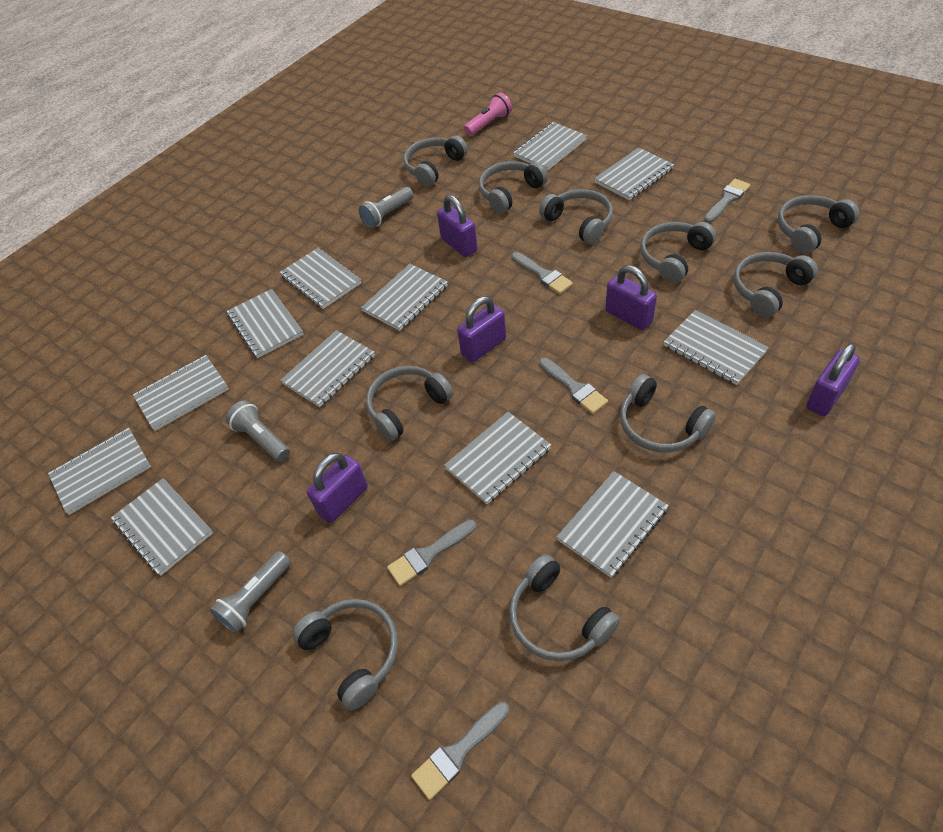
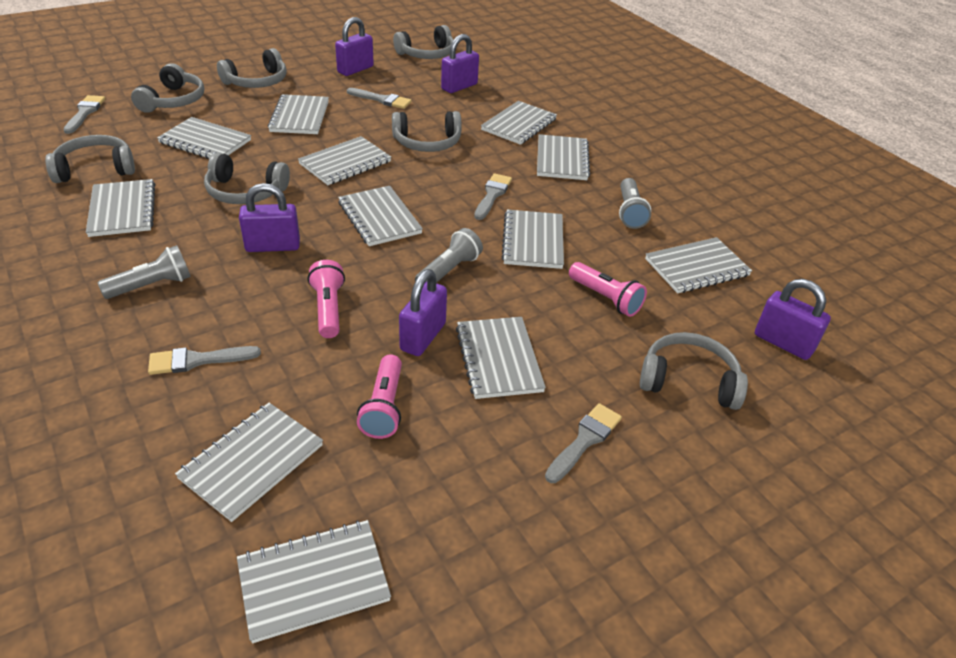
grey headphones: [292,599,398,710] [366,366,453,441] [403,136,468,187] [479,161,548,213] [509,554,620,661] [539,189,613,244] [620,374,716,453] [640,222,716,283] [734,252,818,317] [778,195,860,254] = 10 -> [45,135,135,183] [131,63,204,113] [204,153,290,204] [217,48,287,88] [392,111,462,152] [393,25,454,59] [640,332,748,410] = 7
pink flashlight: [464,93,512,136] = 1 -> [308,260,345,338] [357,355,402,439] [569,262,647,317] = 3

